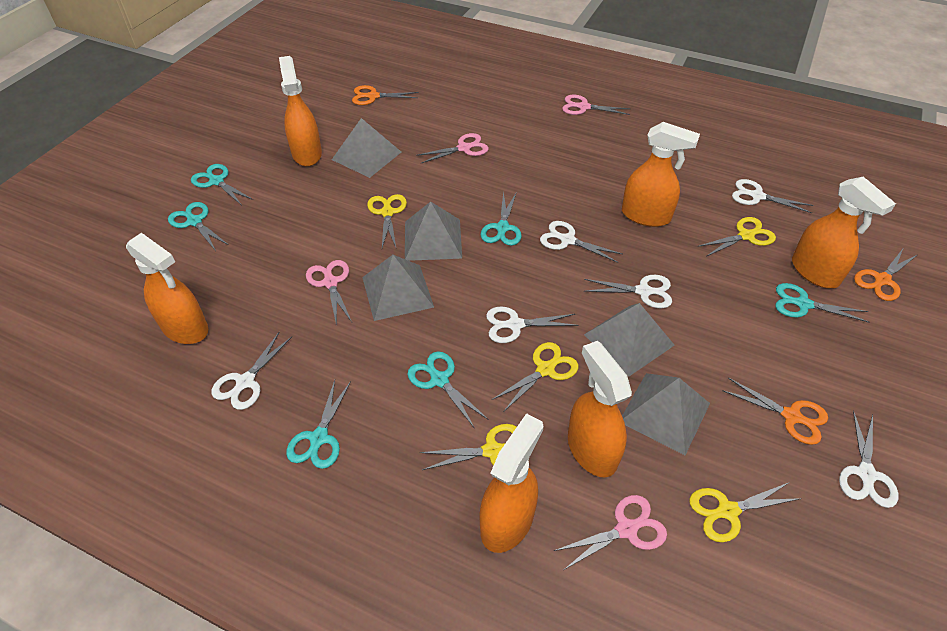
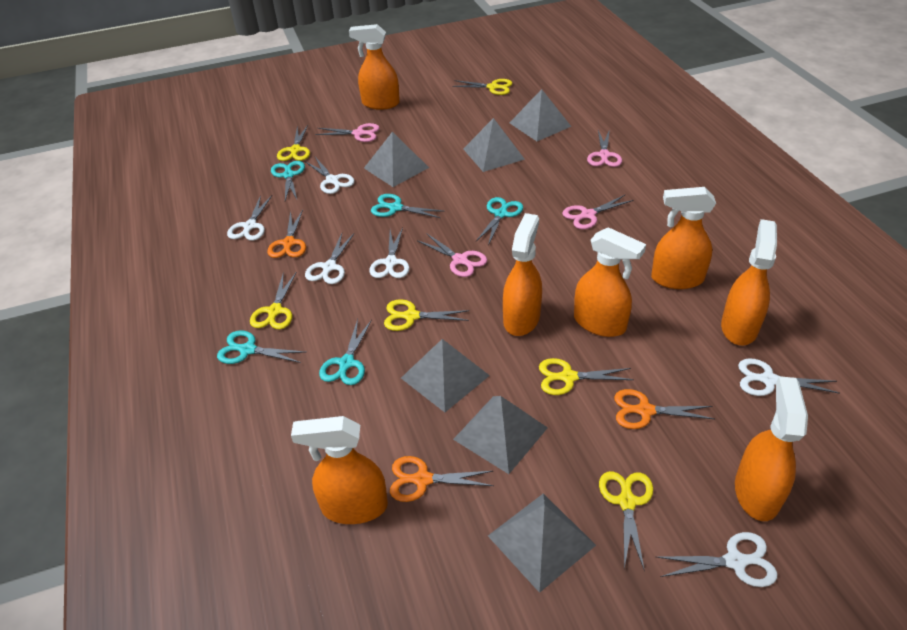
grey pyramid: [332,118,401,178] [362,255,434,321] [405,202,462,261] [584,303,675,376] [622,373,710,455] = 5 -> [364,132,429,187] [401,339,490,412] [453,396,548,474] [463,118,525,172] [488,493,596,593] [510,89,571,141] = 6
orange spray bottle: [126,233,208,344] [279,56,322,166] [480,413,544,553] [568,341,632,477] [622,122,700,227] [792,177,896,288] = 6 -> [291,416,388,524] [349,24,400,110] [503,213,542,336] [574,227,646,337] [651,187,716,289] [721,219,777,345] [735,376,808,521] = 7
turquoise scissors: [168,202,229,251] [191,164,253,205] [286,380,351,469] [407,351,489,429] [481,192,522,246] [775,283,870,323] = 6 -> [217,330,305,364] [271,161,305,201] [319,319,372,385] [371,194,443,218] [476,197,523,245] = 5
yellow scissors: [367,194,407,248] [420,424,517,470] [492,342,578,411] [689,482,802,542] [697,217,776,257] = 5 -> [250,271,297,329] [277,125,310,161] [384,299,470,331] [452,79,512,95] [539,358,634,395] [599,471,653,572] = 6

